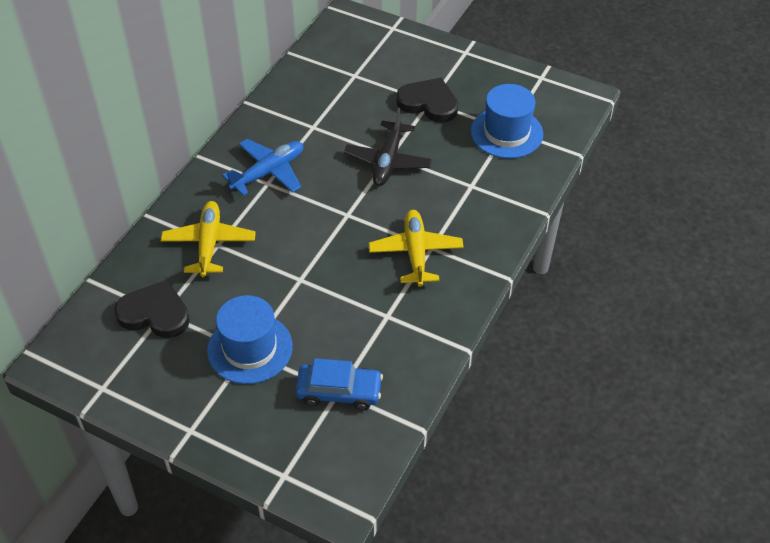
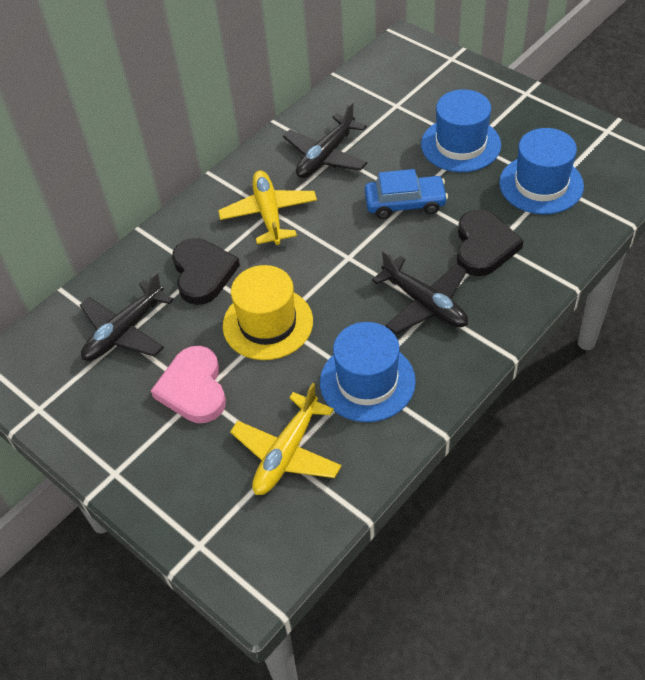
black plane: [344,108,432,186] = 1 -> [80,272,174,361] [283,102,367,178] [372,250,468,334] = 3
blue hat: [207,295,293,384] [471,84,543,159] = 2 -> [320,322,416,422] [421,89,501,172] [499,128,584,214] = 3
blue plane: [222,139,303,196] = 1 -> none = 0
pink heart: none = 0 -> [151,346,226,423] = 1
yellow hat: none = 0 -> [223,265,313,360] = 1

